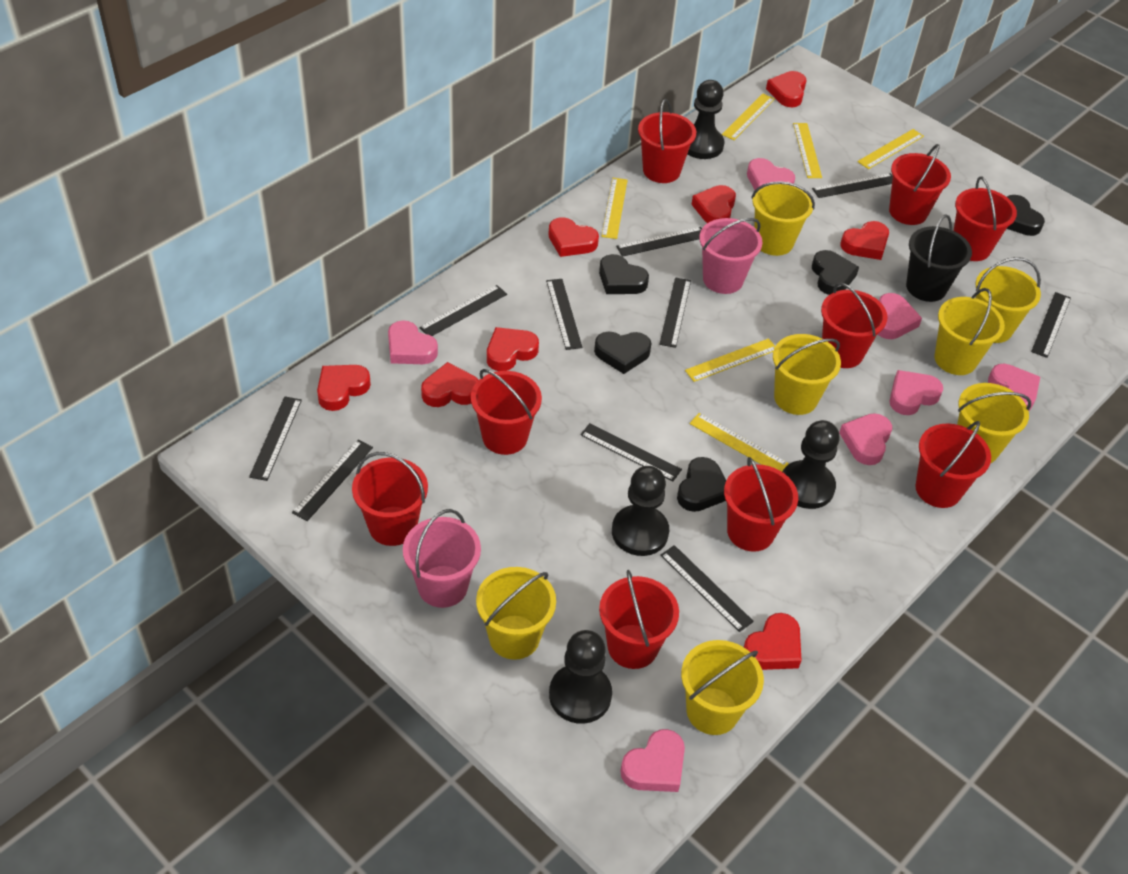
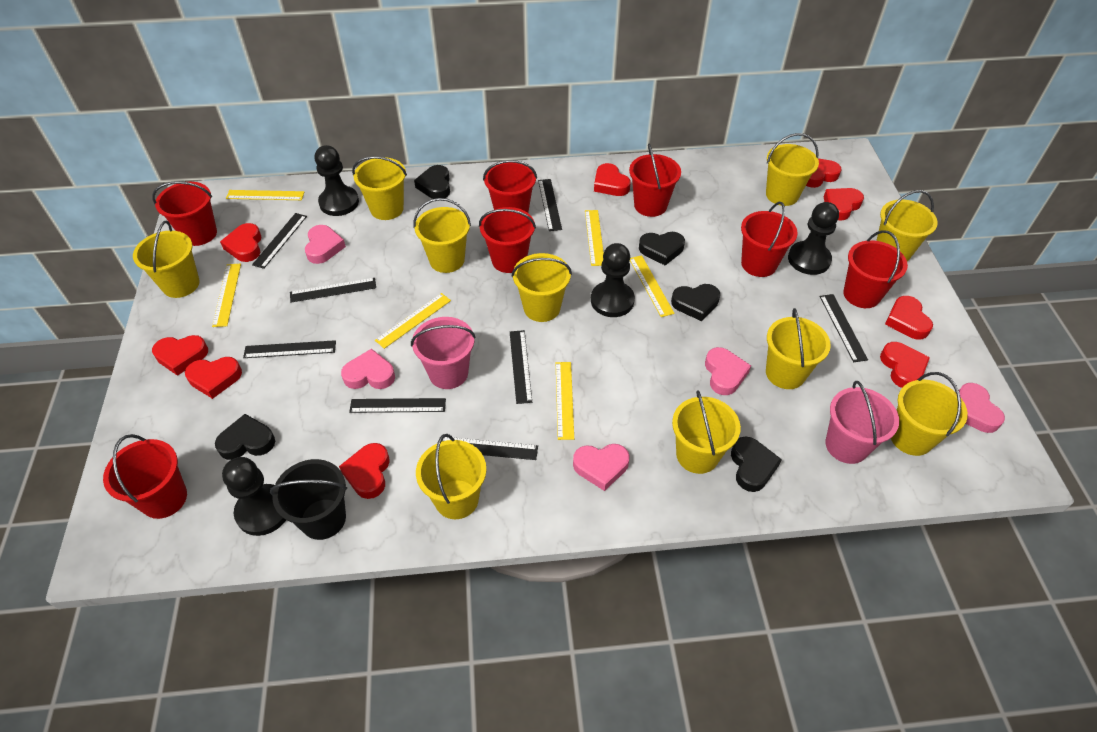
black ruler: [249,396,302,481] [292,440,373,521] [419,285,507,336] [546,279,582,350] [580,423,682,481] [616,227,702,257] [659,277,691,348] [660,545,754,632] [812,173,893,198] [1031,292,1071,358] = 10 -> [243,340,336,358] [252,213,307,269] [290,278,376,303] [349,398,446,413] [441,437,538,460] [510,330,532,404] [538,179,562,231] [819,294,868,362] = 8
pink heart: [388,320,438,364] [620,729,685,792] [747,158,795,190] [839,413,892,465] [877,293,922,339] [889,370,943,415] [988,364,1040,411] = 7 -> [305,225,346,264] [341,349,395,389] [573,444,630,491] [705,347,751,395] [959,383,1005,433] = 5
red bucket: [352,452,428,546] [471,369,542,455] [599,570,679,669] [638,99,696,183] [724,457,798,552] [821,282,887,368] [889,144,951,225] [915,421,991,508] [954,177,1017,261] = 9 -> [103,434,187,519] [152,181,217,246] [479,207,536,273] [483,160,537,213] [629,143,681,217] [741,202,798,277] [843,230,908,308] = 7
red heart: [317,365,371,411] [421,362,478,407] [487,327,539,371] [548,217,599,257] [691,185,736,223] [744,613,802,670] [766,71,807,107] [840,221,889,260] = 8 -> [152,335,208,376] [185,357,242,399] [220,223,262,262] [339,443,390,499] [594,163,631,196] [806,158,842,188] [824,188,864,221] [880,342,930,388] [885,296,933,340] = 9
yellow bucket: [476,567,556,660] [681,640,764,735] [751,181,815,256] [773,334,841,415] [934,288,1005,375] [957,383,1031,464] [976,257,1041,343] = 7 -> [133,221,200,298] [352,156,407,220] [414,198,471,273] [416,434,486,519] [512,253,572,322] [672,390,741,474] [766,133,819,206] [766,308,831,389] [876,190,938,262] [891,372,968,456] = 10

